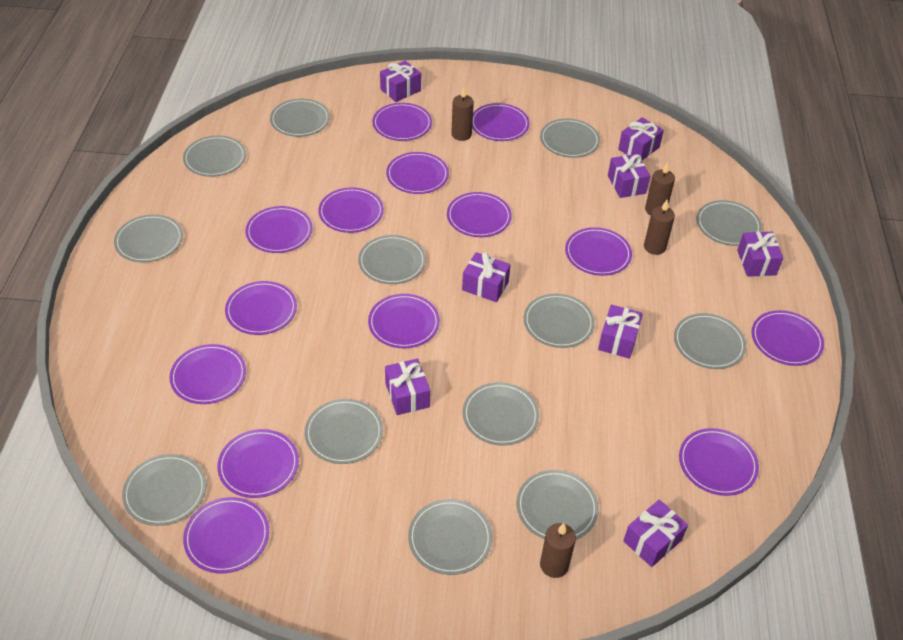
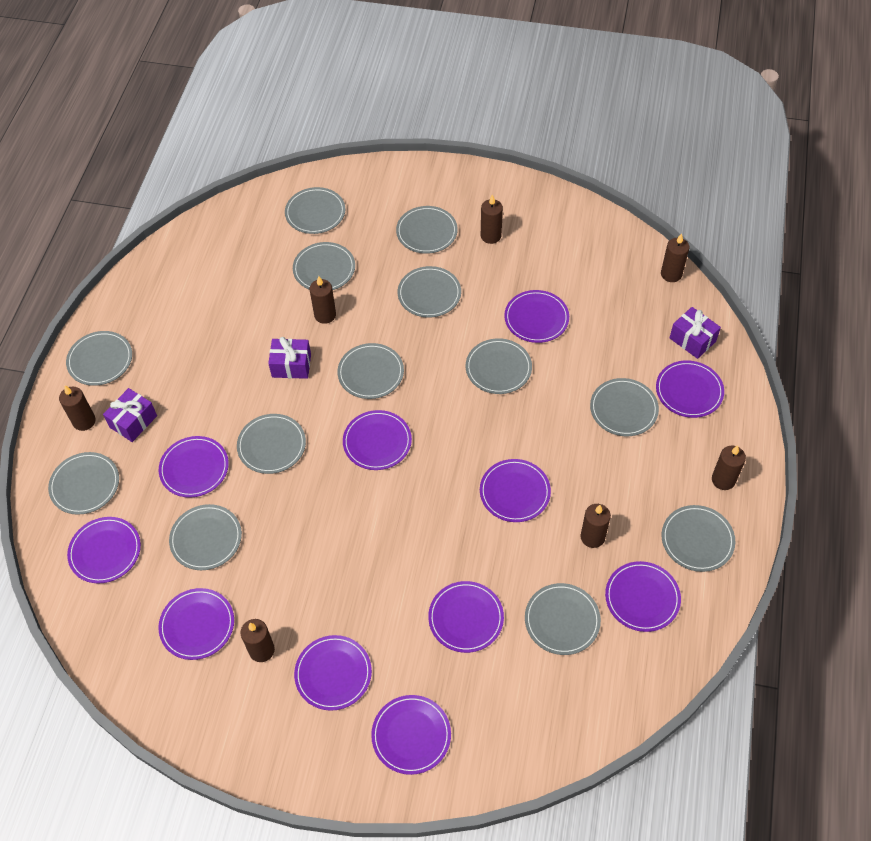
brown candle: [451,87,474,141] [540,523,576,578] [644,200,675,255] [645,162,675,215] = 4 -> [59,385,96,431] [241,619,275,662] [310,276,336,324] [481,195,503,244] [581,504,611,548] [661,233,690,282] [712,445,746,490] = 7
purple gift: [380,61,421,102] [385,359,430,415] [462,252,511,302] [598,305,643,359] [608,154,650,198] [618,117,664,161] [623,500,688,567] [737,232,783,277] = 8 -> [103,388,157,442] [268,337,311,379] [670,307,721,359] = 3
purple plate: [169,344,246,404] [183,497,269,573] [217,429,299,498] [225,281,297,335] [245,206,313,253] [318,187,384,233] [368,294,440,348] [372,103,432,141] [386,152,449,194] [447,192,512,237] [472,103,530,141] [565,227,632,276] [679,428,759,496] [752,310,824,366] = 14 -> [67,517,141,583] [158,588,234,660] [159,436,229,498] [294,635,372,711] [343,410,412,470] [371,695,451,775] [428,581,504,653] [480,459,551,522] [504,290,569,343] [605,561,681,632] [656,360,724,418] = 11

